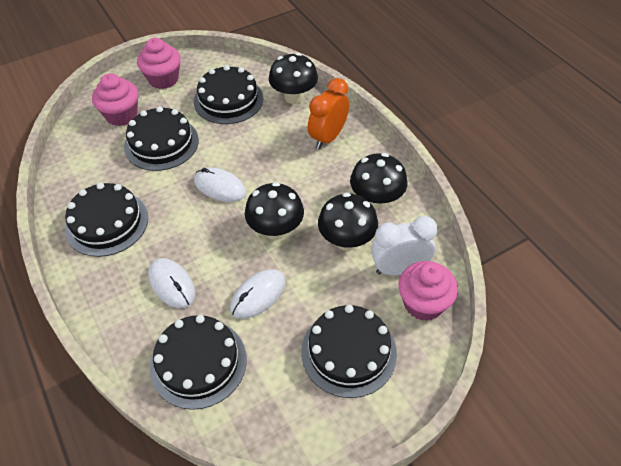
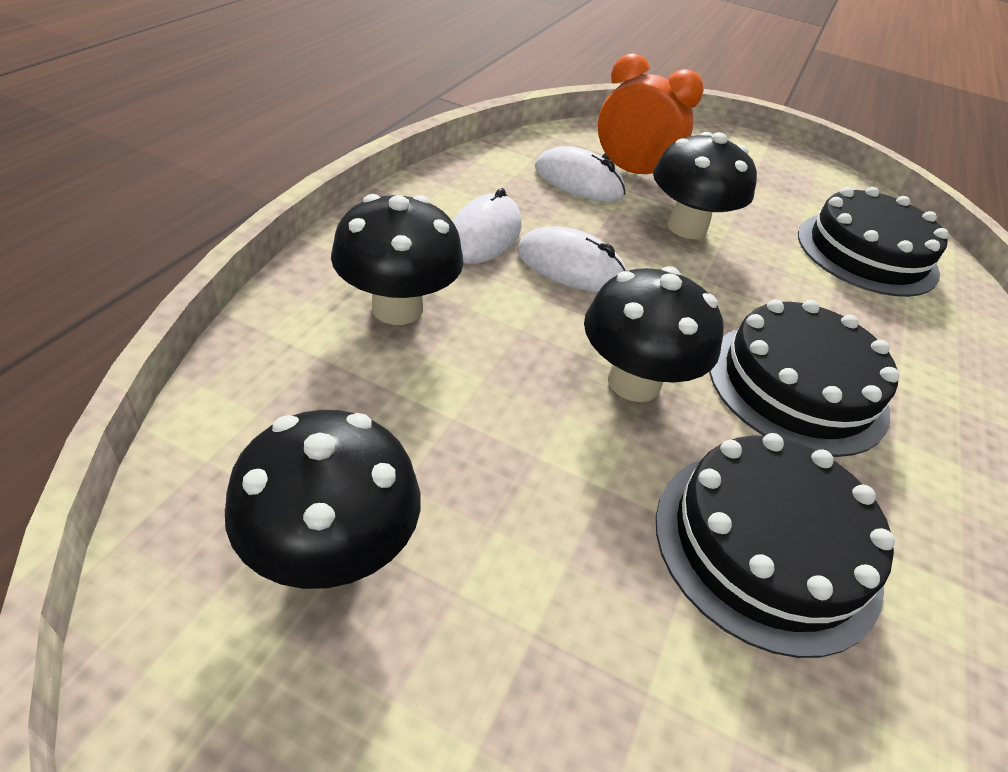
black cake: [65,182,148,257] [124,106,199,171] [150,315,247,410] [194,65,263,124] [301,305,397,398] = 5 -> [656,433,895,658] [709,299,899,457] [798,187,949,297] = 3
pink cupcake: [92,73,139,126] [137,38,181,89] [398,261,458,321] = 3 -> none = 0
white clock: [371,216,438,275] = 1 -> none = 0

